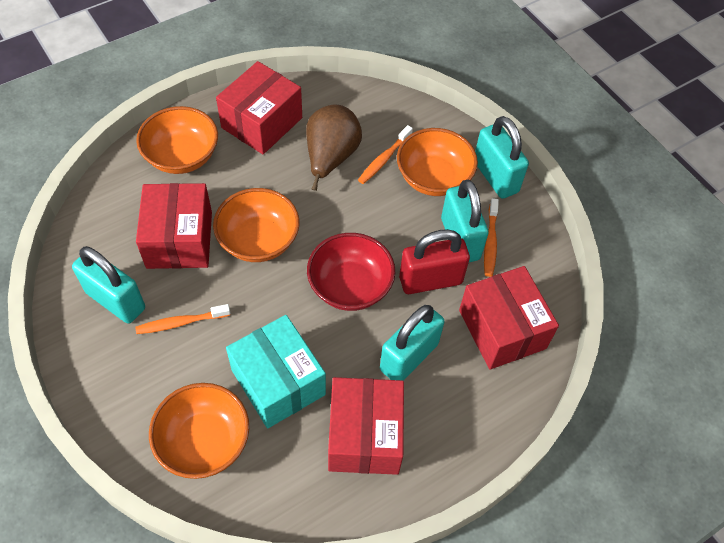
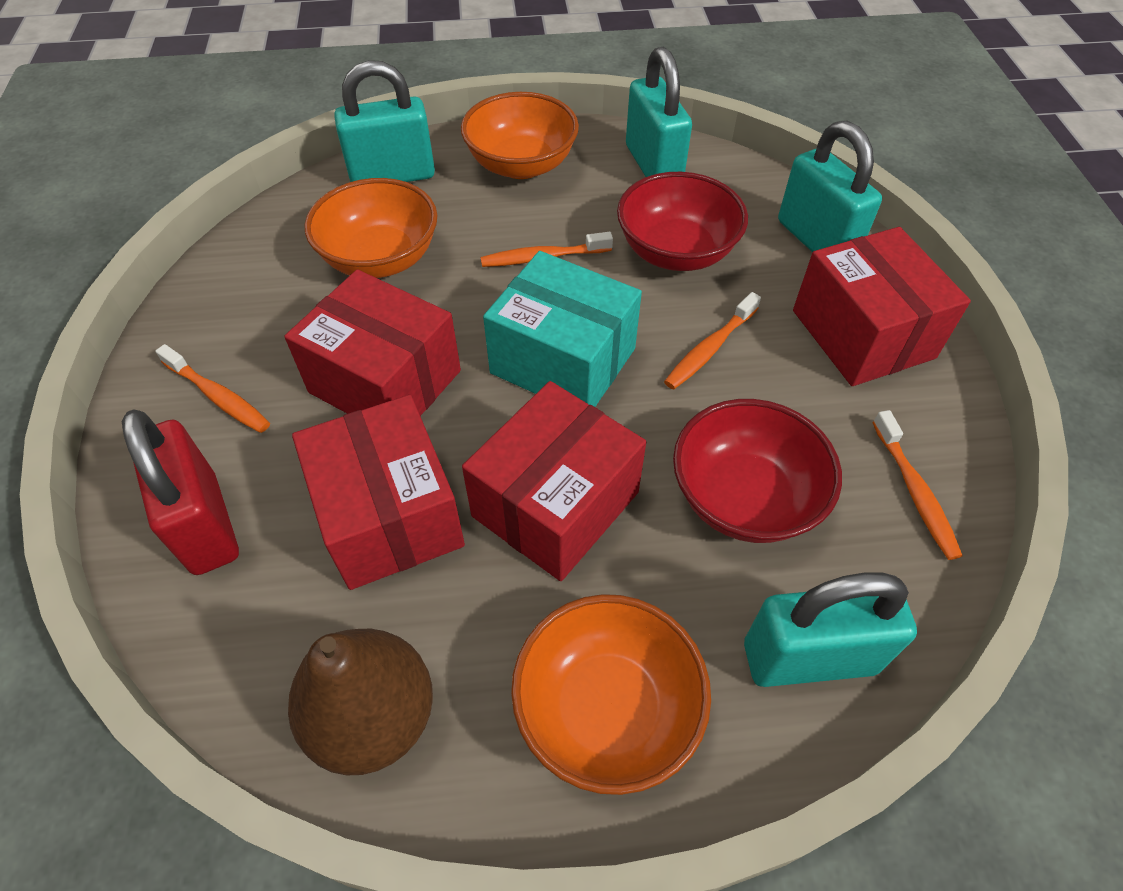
orange bowl: [136,106,218,174] [149,383,249,479] [213,188,299,262] [397,128,478,196] = 4 -> [305,178,438,278] [461,92,579,179] [511,594,711,795] = 3
orange toothbrush: [136,304,230,334] [358,125,413,184] [484,198,499,277] = 3 -> [155,344,270,433] [481,232,613,267] [664,292,761,390] [872,410,962,560] = 4
red bowl: [307,233,395,311] = 1 -> [617,172,748,271] [673,399,842,543] = 2

